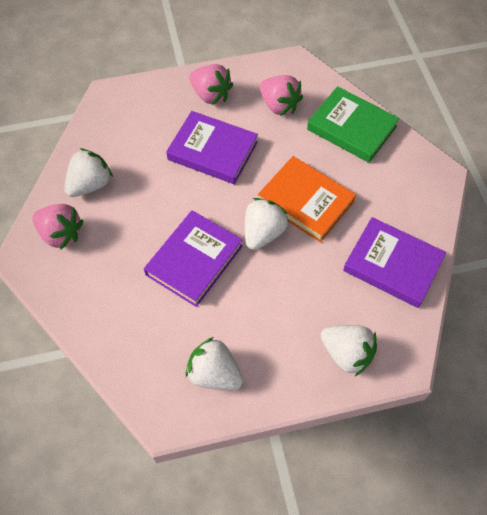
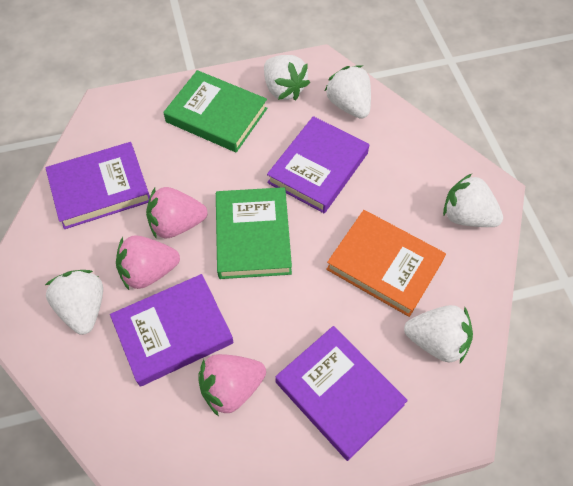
green book: [307,86,400,163] = 1 -> [163,70,267,152] [216,187,292,279] = 2
purple book: [144,210,243,307] [166,111,258,184] [343,217,446,308] = 3 -> [45,142,150,229] [110,274,234,387] [267,116,369,213] [275,326,408,461] = 4
white strawberry: [64,148,113,197] [186,337,243,390] [245,198,289,250] [321,325,377,376] = 4 -> [45,270,103,335] [264,55,310,100] [325,65,371,119] [404,305,473,363] [443,174,503,227] = 5

